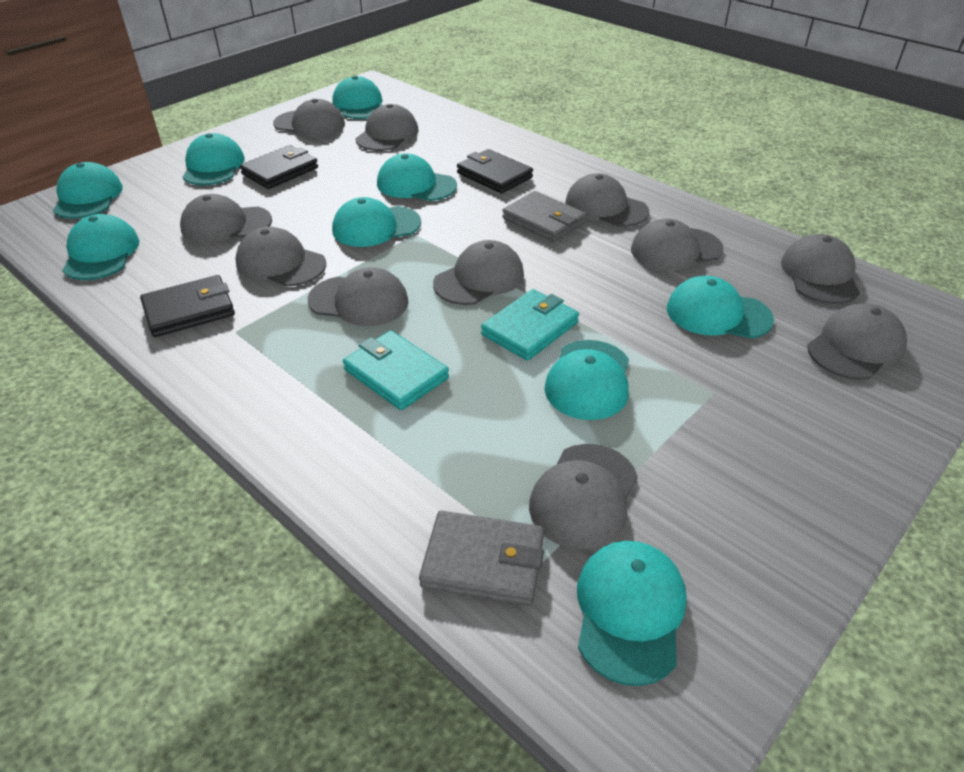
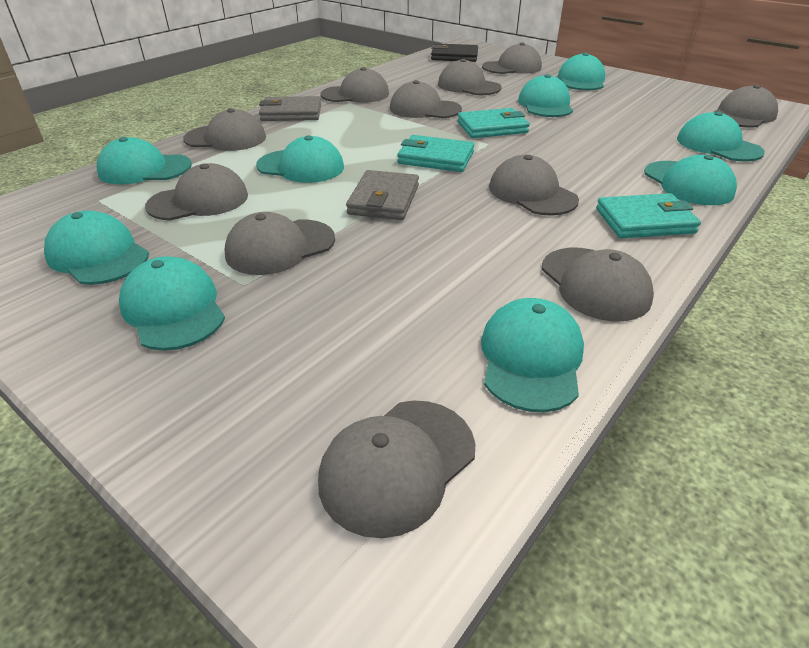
black wallet: [140,275,235,337] [240,145,318,189] [457,149,533,193] = 3 -> [431,43,478,62] = 1
turquoise wallet: [343,330,449,410] [481,289,579,361] = 2 -> [397,135,474,172] [457,108,530,138] [596,193,701,238] = 3

